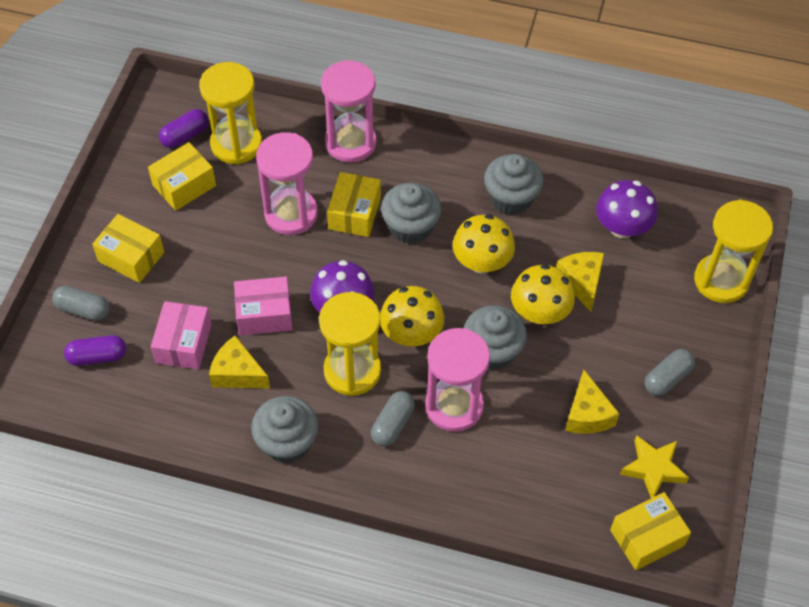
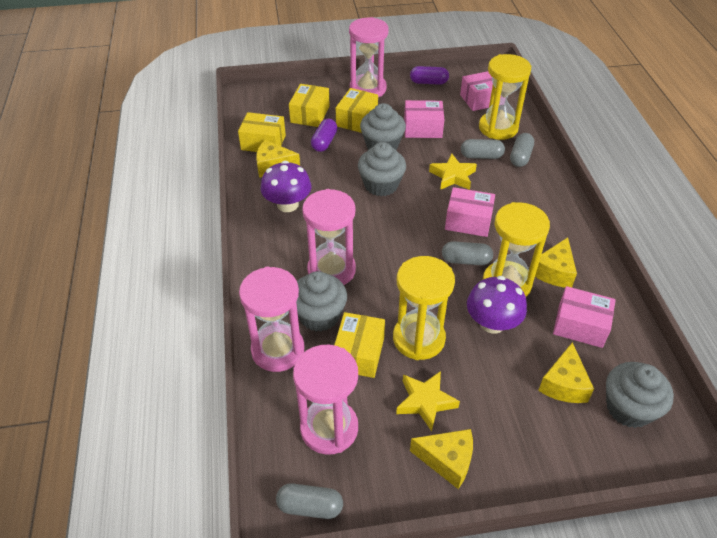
grey capsule: [52,286,109,321] [371,391,415,447] [645,349,695,396] = 3 -> [276,483,343,519] [442,241,493,265] [461,139,505,159] [510,133,534,167] = 4
pink box: [151,301,212,369] [234,277,292,336] = 2 -> [404,100,444,138] [445,187,495,237] [460,71,501,111] [553,286,616,348] = 4
pink hourglass: [256,132,318,235] [321,60,377,163] [425,328,490,432] = 3 -> [239,267,304,372] [293,345,358,455] [302,189,356,285] [349,17,389,97] = 4
yellow cheese: [209,336,270,388] [556,252,604,312] [565,370,619,434] = 3 -> [256,140,300,178] [410,429,473,489] [535,237,577,288] [538,342,594,403] = 4
yellow mushroom: [380,286,444,346] [453,214,515,274] [511,264,575,324] = 3 -> none = 0
yellow star: [620,435,689,498] = 1 -> [396,371,460,431] [429,154,477,190] = 2

